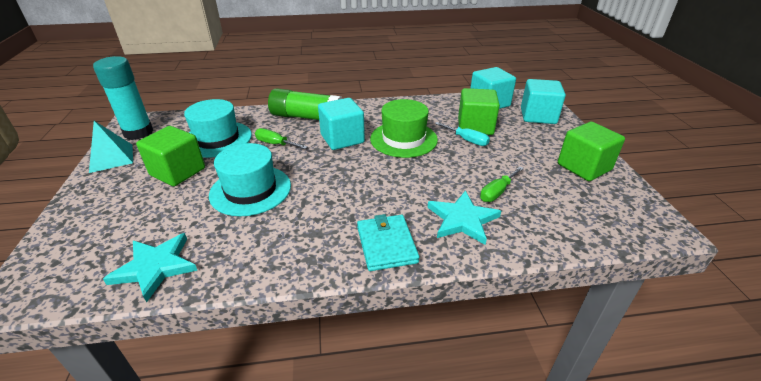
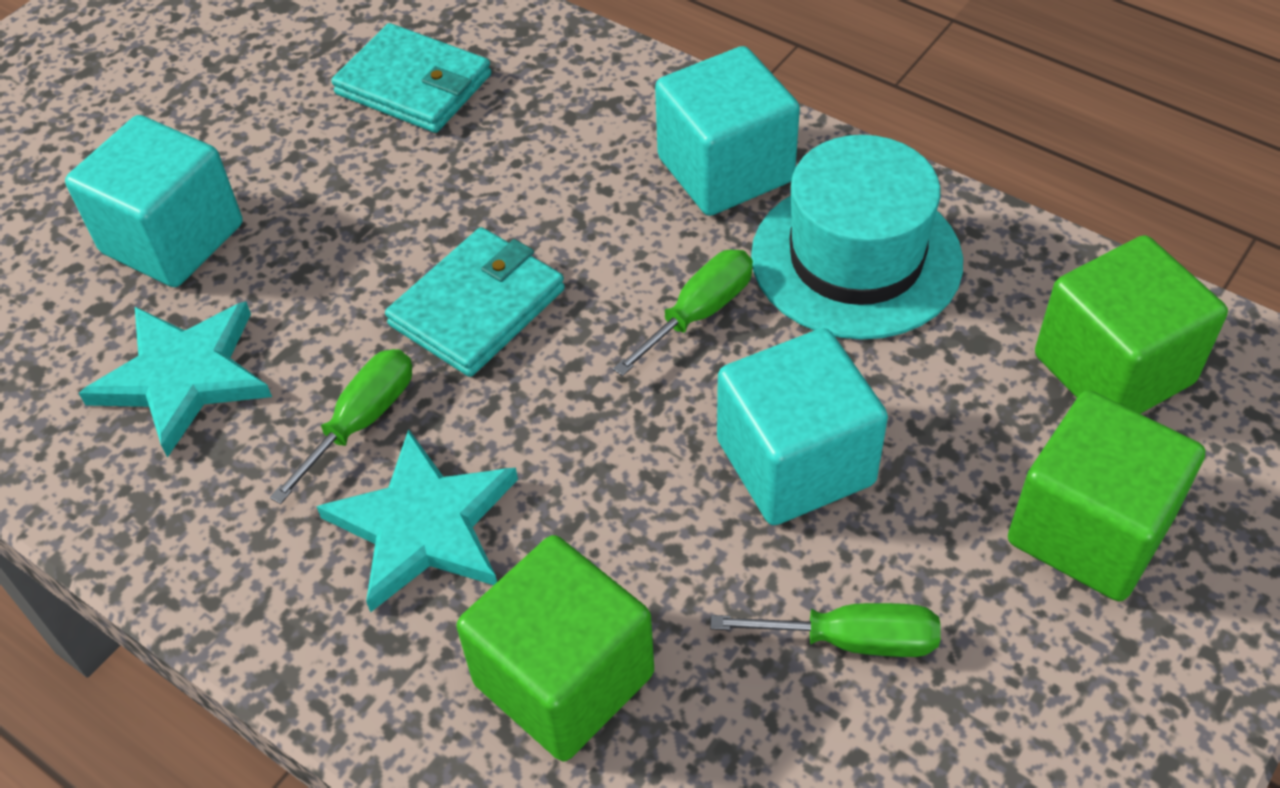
green glue stick: [268,88,343,120] = 1 -> none = 0
green hat: [370,99,438,158] = 1 -> none = 0
green screwdriver: [255,128,308,149] [480,166,524,202] = 2 -> [270,349,412,504] [613,250,753,376] [710,603,941,657] = 3
turquoise glue stick: [93,56,154,140] = 1 -> none = 0
turquoise hat: [184,99,252,158] [209,143,291,216] = 2 -> [751,135,963,340] = 1
turquoise pyramid: [89,121,133,173] = 1 -> none = 0
turquoise screwdriver: [435,122,490,146] = 1 -> none = 0
turquoise wallet: [357,214,419,271] = 1 -> [331,23,491,133] [385,227,565,377] = 2

